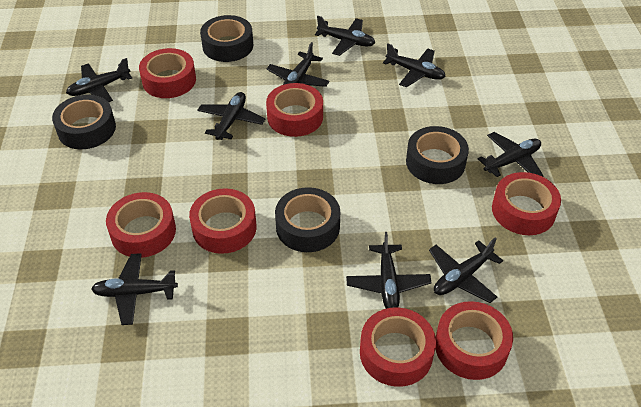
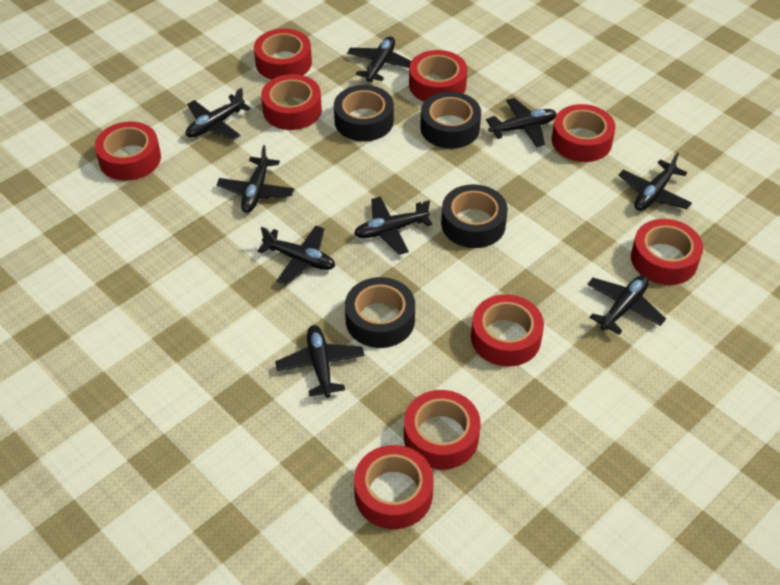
red tape: [106,192,176,258] [139,48,196,98] [189,188,257,254] [266,83,323,137] [360,307,436,387] [436,301,513,380] [492,172,561,235] = 7 -> [95,122,161,181] [254,28,312,80] [261,74,322,130] [354,445,434,529] [404,390,481,470] [409,50,467,102] [471,294,544,367] [552,104,616,162] [631,219,703,285] = 9

